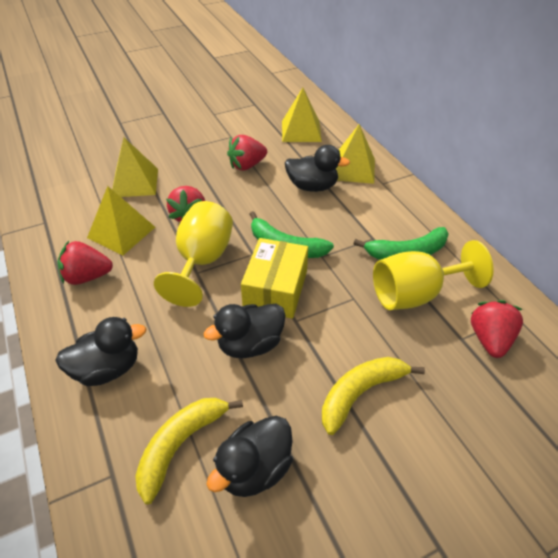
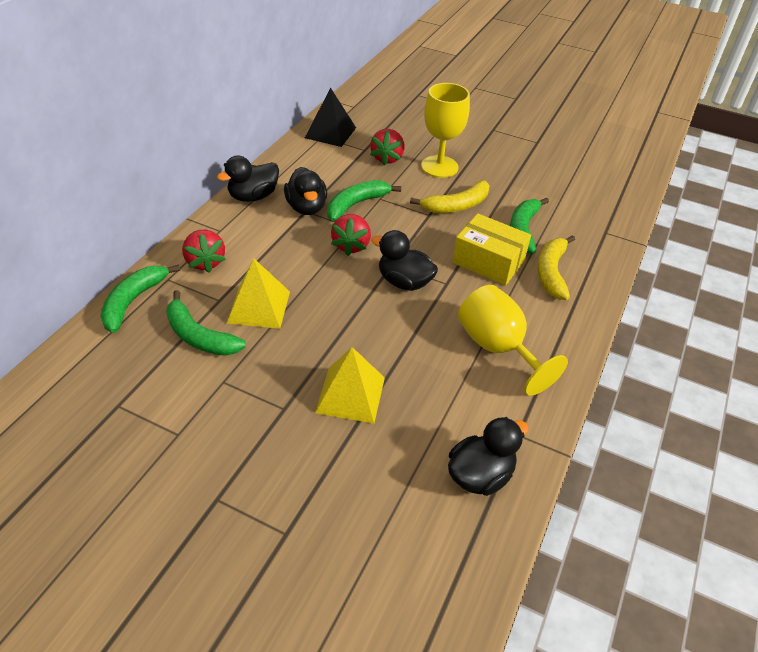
black pyramid: none = 0 -> [305,88,356,147] = 1
green banana: [249,211,334,258] [353,227,449,260] = 2 -> [100,264,180,333] [166,290,246,356] [327,180,401,222] [510,198,549,254] = 4
red strawberry: [58,241,113,285] [166,186,205,222] [227,135,267,171] [471,300,523,358] = 4 -> [182,230,226,273] [331,214,371,256] [370,129,405,166] = 3
yellow pyramid: [87,186,155,255] [112,137,158,197] [282,88,322,142] [336,124,375,184] = 4 -> [227,258,290,329] [315,347,385,424] = 2

